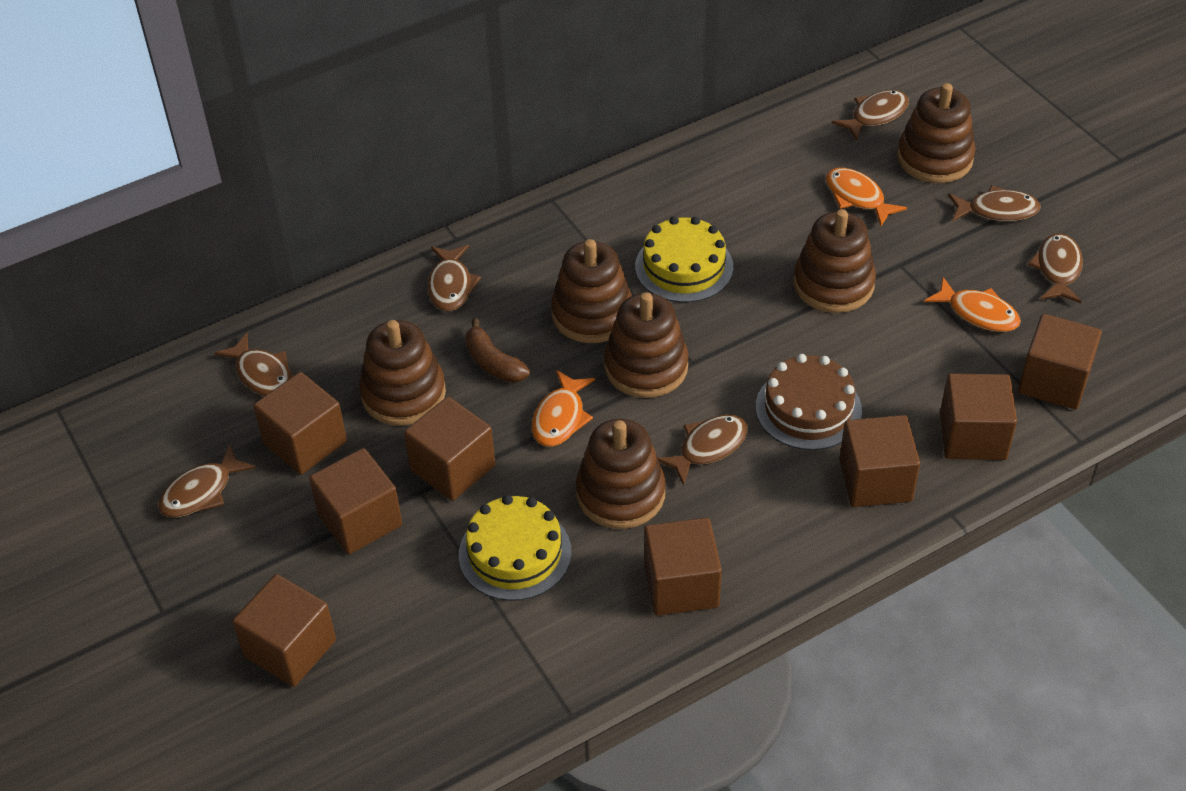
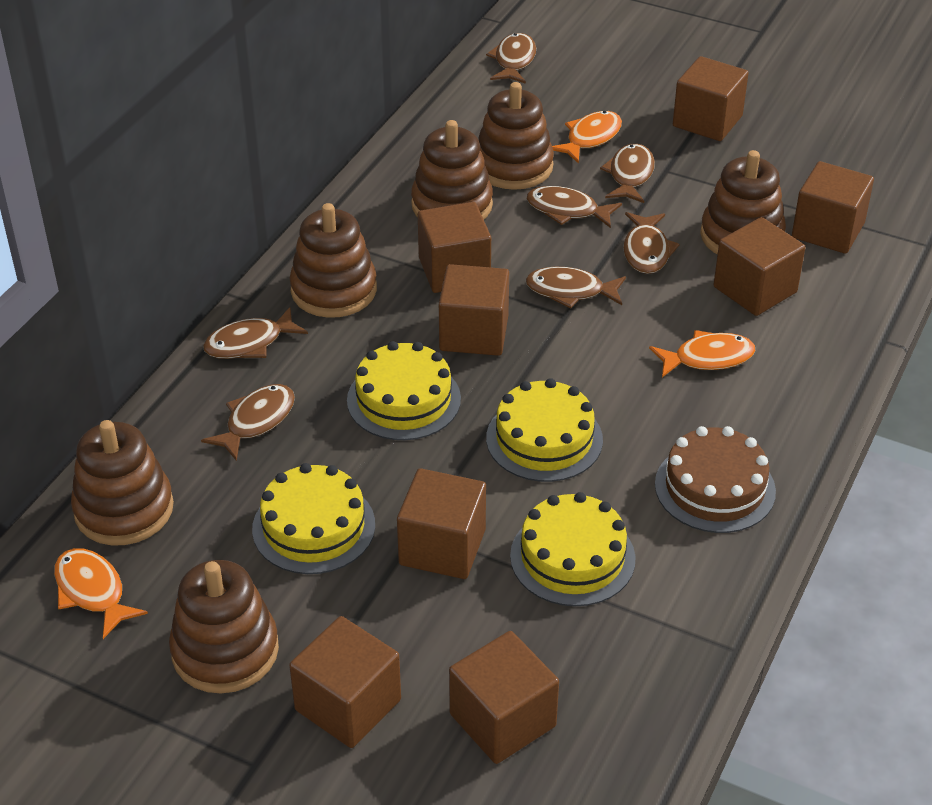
brown banana: [465,318,530,383] = 1 -> none = 0
yellow cake: [459,495,571,601] [635,216,733,303] = 2 -> [252,463,375,574] [347,341,461,440] [486,378,603,482] [510,492,636,606] = 4

